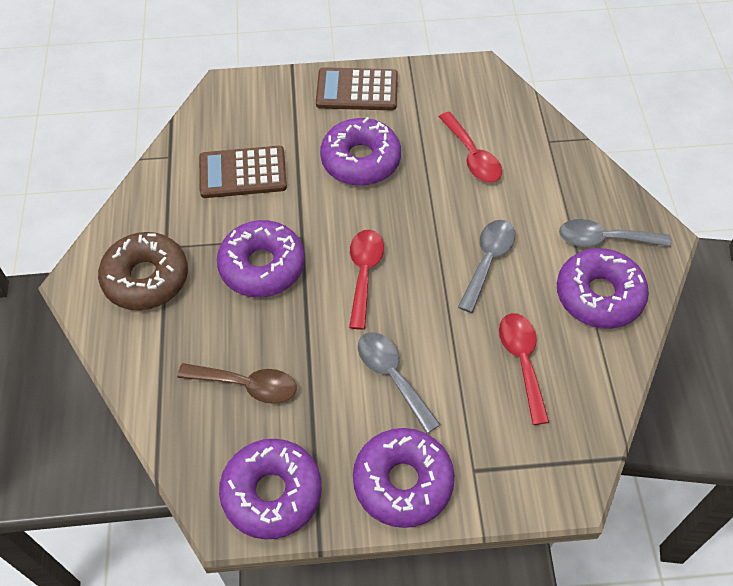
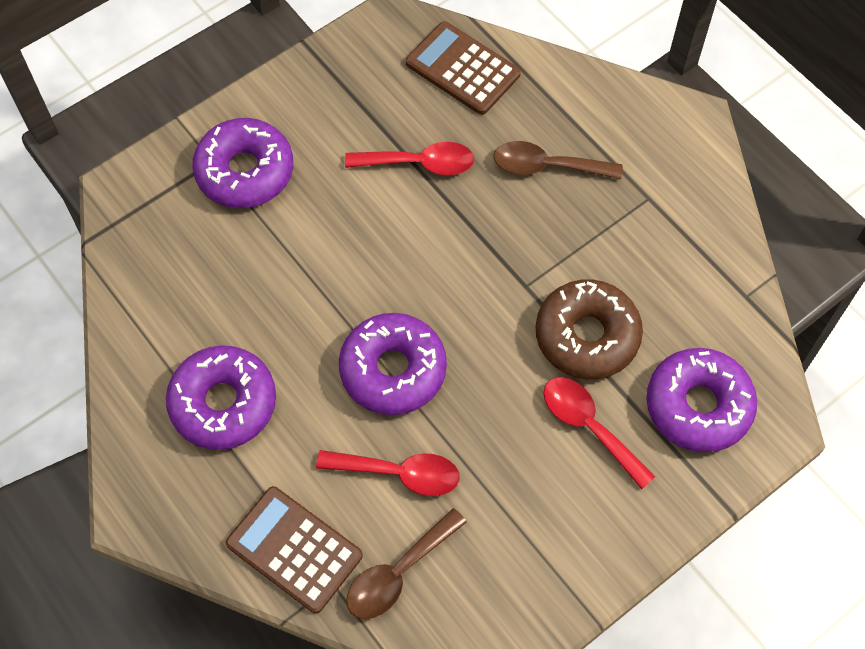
brown spoon: [177,363,297,404] = 1 -> [346,508,467,619] [493,141,623,179] = 2
grey spoon: [358,332,441,434] [458,220,515,313] [559,219,671,247] = 3 -> none = 0
purple donut: [217,220,305,297] [219,439,322,539] [320,117,401,186] [353,428,455,528] [557,248,649,329] = 5 -> [166,345,276,450] [192,118,293,208] [339,313,447,415] [646,348,757,452] = 4

